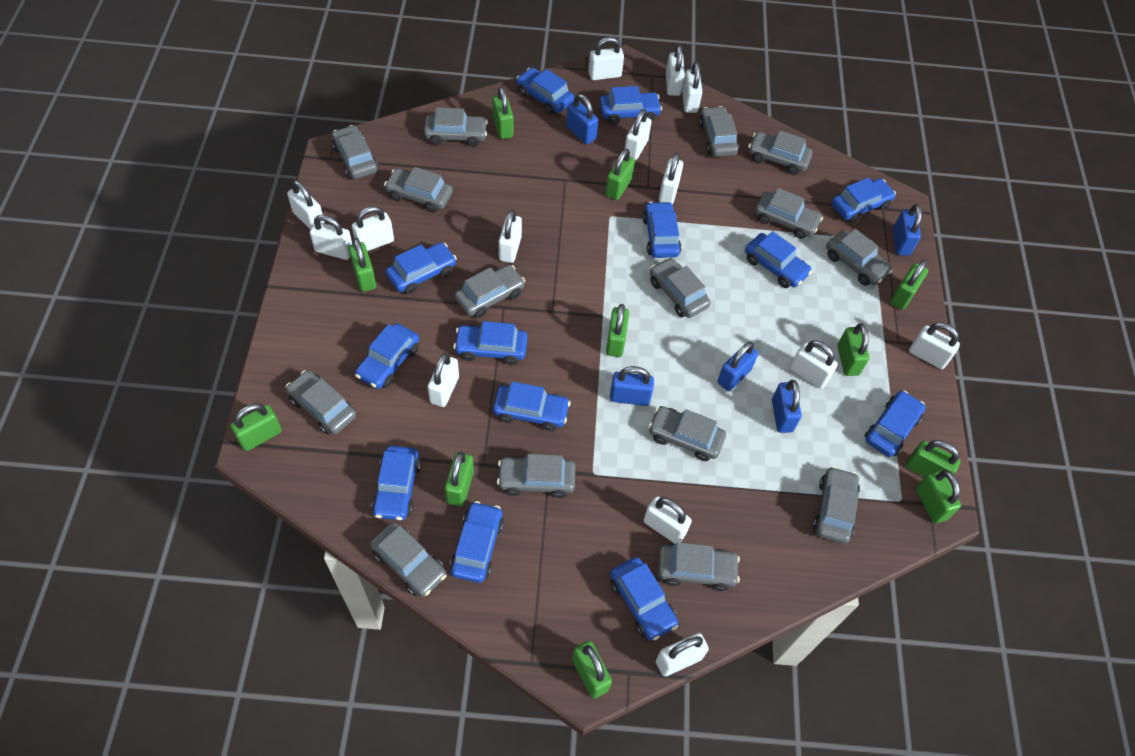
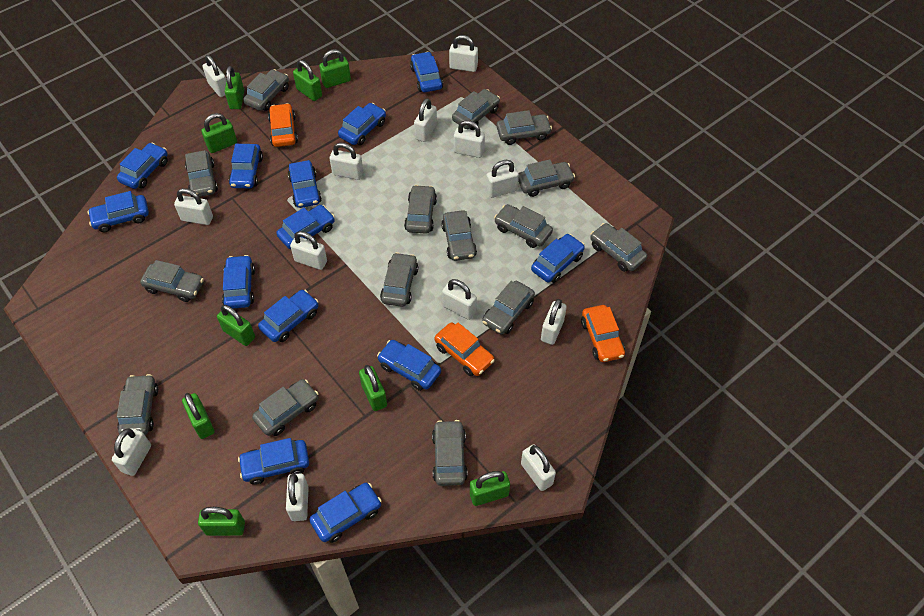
blue padlock: [566,94,598,144] [610,366,654,406] [717,342,758,391] [772,380,802,433] [893,204,922,256] = 5 -> none = 0
green padlock: [230,403,282,451] [349,238,376,292] [445,452,474,506] [492,87,513,139] [572,641,612,698] [605,149,635,200] [606,304,629,357] [837,324,869,376] [890,259,928,310] [906,440,960,479] [916,470,961,523] = 11 -> [182,393,214,439] [198,507,245,536] [201,113,237,153] [217,305,255,346] [225,66,244,109] [293,60,322,101] [319,49,351,88] [359,365,387,411] [470,471,510,506] = 9
orange car: none = 0 -> [268,103,298,147] [434,323,495,376] [581,305,625,362] = 3
white padlock: [287,180,325,229] [310,215,352,260] [352,206,394,251] [428,353,459,407] [499,210,522,263] [588,37,624,80] [625,109,652,160] [644,496,692,544] [656,633,709,676] [659,153,683,204] [666,45,685,96] [682,62,702,113] [790,340,838,389] [909,322,960,369] = 14 -> [112,428,151,476] [174,188,213,225] [202,55,227,97] [286,473,309,521] [290,231,327,270] [330,143,363,180] [414,98,437,142] [442,279,477,320] [449,35,478,72] [454,120,485,158] [486,160,519,198] [521,444,556,491] [541,299,567,345] = 13

